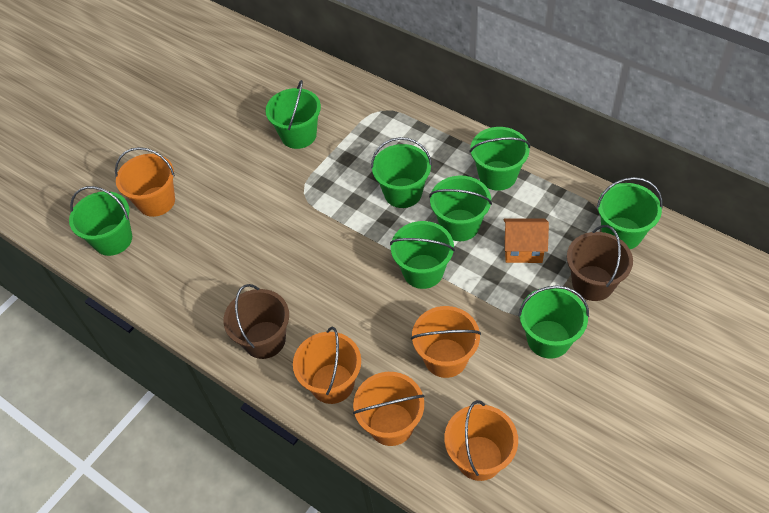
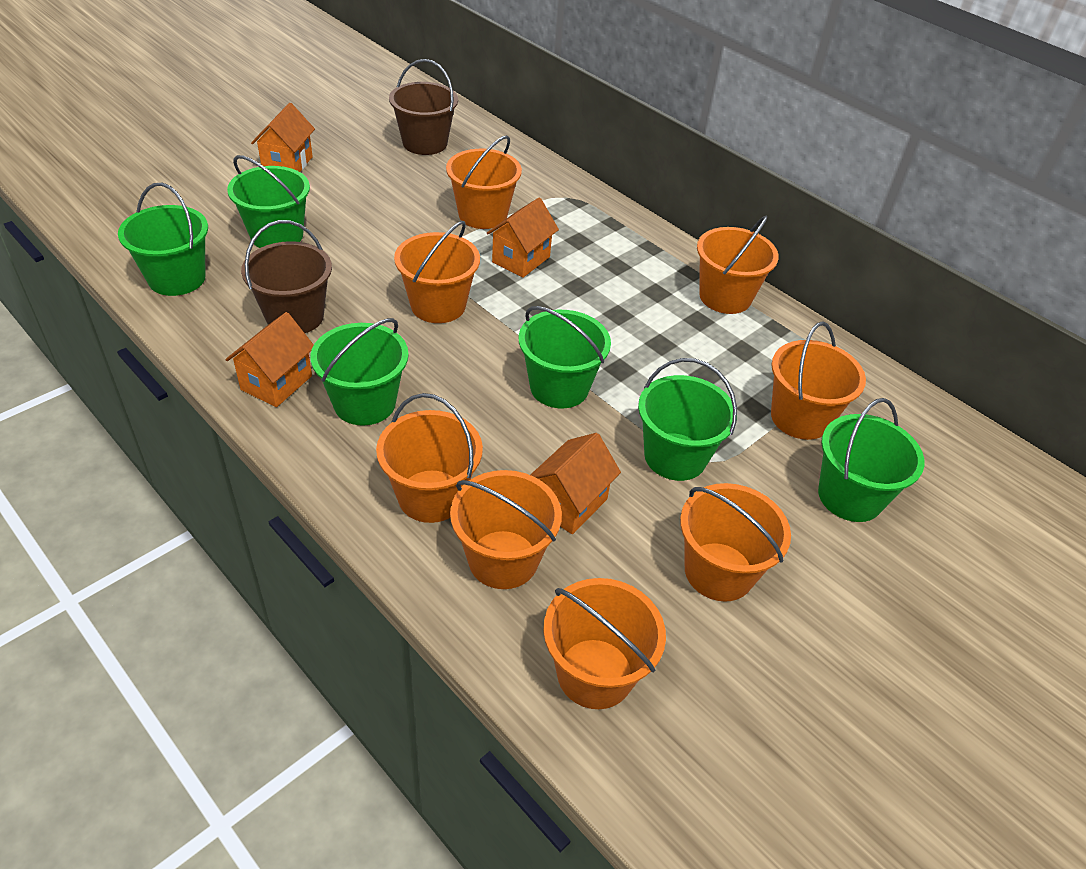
green bucket: [69,186,132,256] [266,80,321,149] [371,137,432,208] [390,221,455,289] [429,176,492,241] [469,127,530,191] [518,286,589,359] [597,177,663,249] = 8 -> [118,183,208,296] [227,155,310,248] [310,318,409,425] [519,306,611,408] [638,358,737,481] [818,398,924,522] = 6
orange bucket: [115,147,175,217] [293,327,361,404] [353,372,425,446] [411,306,481,378] [444,400,518,481] = 5 -> [376,393,483,523] [394,221,480,323] [446,135,522,229] [450,470,562,589] [543,578,666,709] [680,483,791,602] [697,216,779,314] [771,322,866,440] = 8
orange house: [504,218,549,263] = 1 -> [225,312,314,407] [251,103,315,172] [487,198,559,278] [530,433,621,534] = 4

